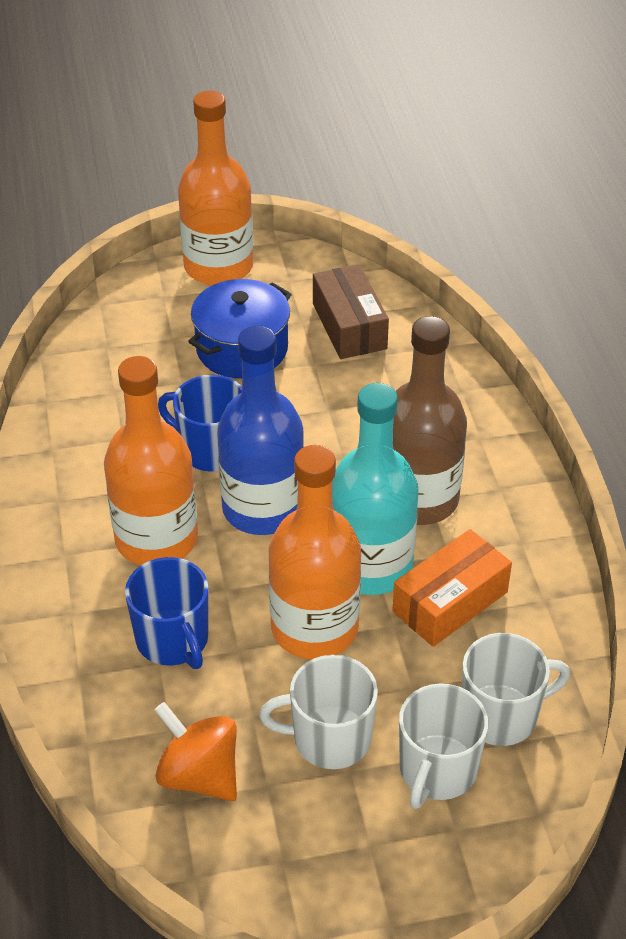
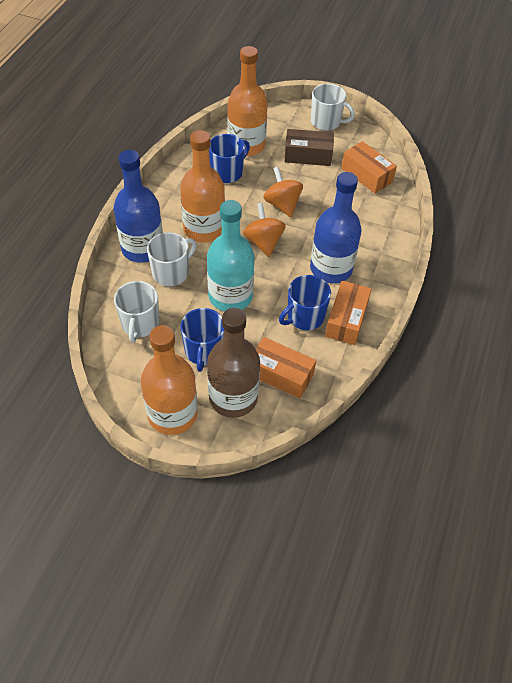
blue bottle: [217,326,303,535] = 1 -> [114,150,163,263] [310,172,362,283] = 2
blue mug: [125,557,208,669] [158,375,242,472] = 2 -> [180,308,224,372] [209,134,250,183] [279,275,331,330] = 3
blue pot: [188,279,292,378] = 1 -> none = 0
orange box: [392,529,512,647] = 1 -> [256,337,316,399] [325,280,372,345] [341,141,397,193] = 3
orange spinning top: [155,702,237,801] = 1 -> [243,203,286,257] [264,167,303,217] = 2

